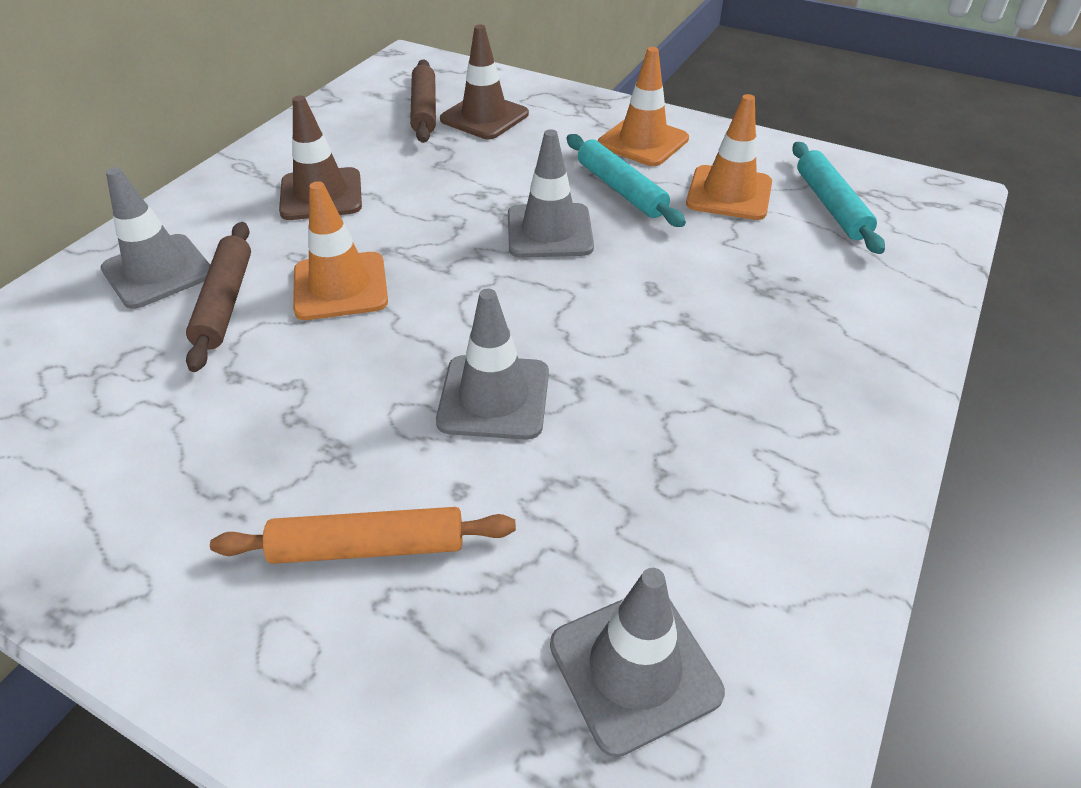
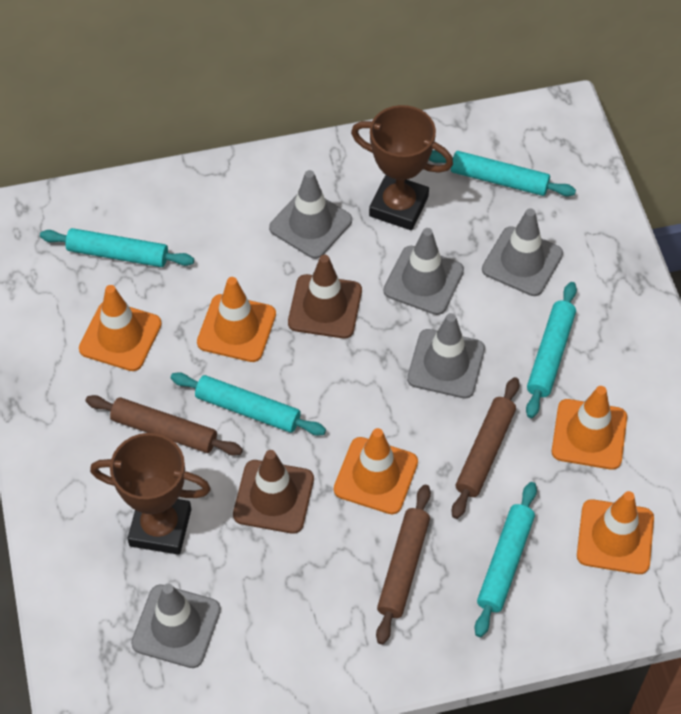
brown rolling pin: [186,222,251,372] [410,59,436,143] = 2 -> [86,395,243,456] [376,485,431,644] [452,377,520,519] = 3
brown trophy: none = 0 -> [90,433,211,555] [351,105,453,230] = 2
grey traffic cone: [101,167,210,309] [436,289,549,440] [508,129,594,258] [550,568,725,757] = 4 -> [131,584,221,668] [269,170,352,259] [384,228,464,315] [407,313,485,398] [482,208,563,296] = 5
orange rolling pin: [210,507,516,564] = 1 -> none = 0
orange traffic cone: [293,181,388,320] [598,47,689,166] [686,94,772,220] = 3 -> [79,285,162,371] [197,277,276,362] [334,428,418,514] [552,386,627,470] [577,491,654,574] = 5
turquoise rolling pin: [567,134,686,227] [792,142,885,254] = 2 -> [40,228,194,267] [171,372,326,436] [429,150,576,197] [474,482,537,637] [526,282,577,418] = 5

